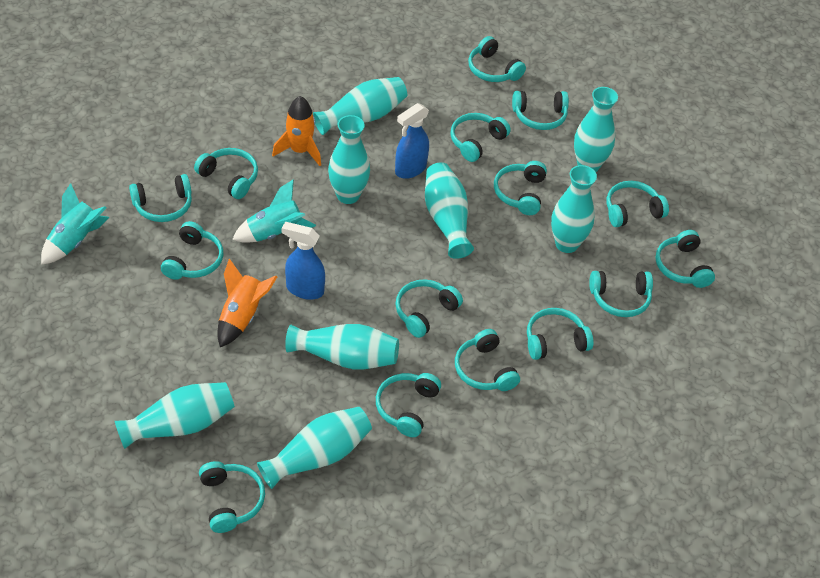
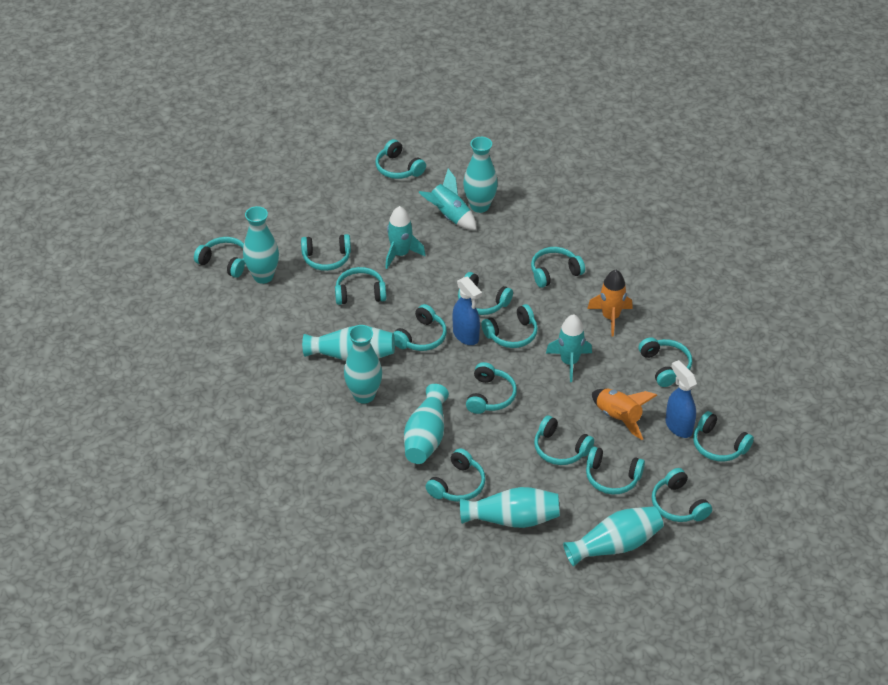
turquoise rocket: [41,183,109,265] [232,180,316,243] = 2 -> [385,206,426,269] [418,168,476,230] [546,314,592,382] = 3
turquoise vase: [115,382,235,449] [257,407,372,489] [285,324,399,370] [313,77,407,135] [328,115,370,204] [425,162,474,259] [551,165,597,253] [574,87,618,172] = 8 -> [243,206,279,284] [302,326,395,360] [344,325,382,404] [404,384,449,464] [460,487,560,528] [463,137,498,213] [563,506,664,566] = 7

